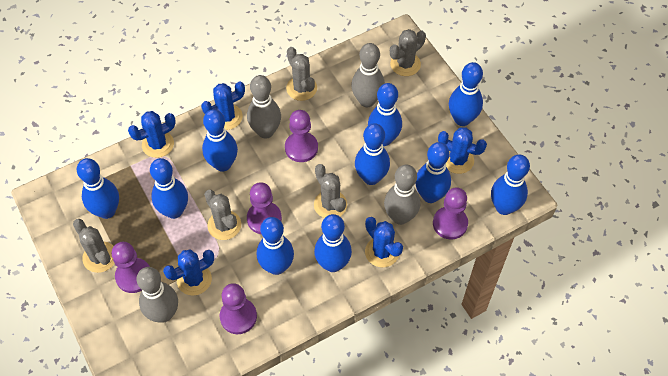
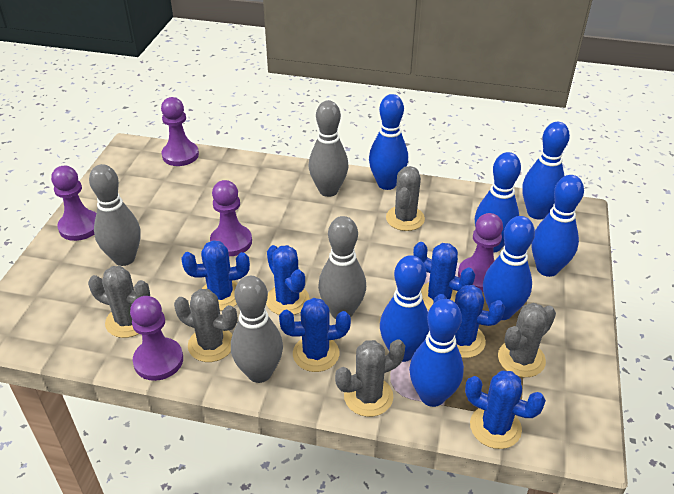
blue bowling pin: [77,158,119,219] [150,158,188,219] [202,109,238,172] [257,217,294,275] [314,214,352,272] [355,123,390,185] [368,83,402,146] [415,142,451,203] [449,62,483,126] [491,154,530,215] = 10 -> [369,94,408,190] [380,255,429,362] [409,299,464,407] [475,152,521,253] [483,216,535,320] [522,122,570,220] [532,175,584,277] = 7
blue cactus: [128,111,176,158] [163,249,214,296] [201,81,245,130] [365,217,403,267] [438,127,487,174] = 5 -> [181,240,250,311] [266,245,309,315] [279,298,351,372] [413,242,475,310] [433,285,505,358] [465,371,546,449] = 6

